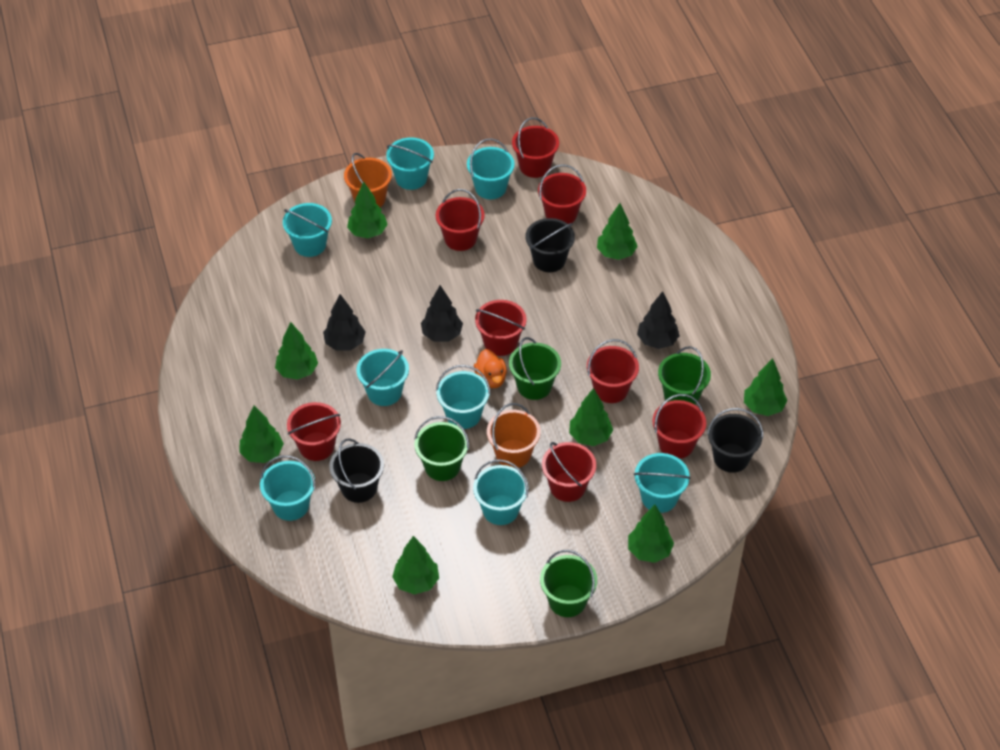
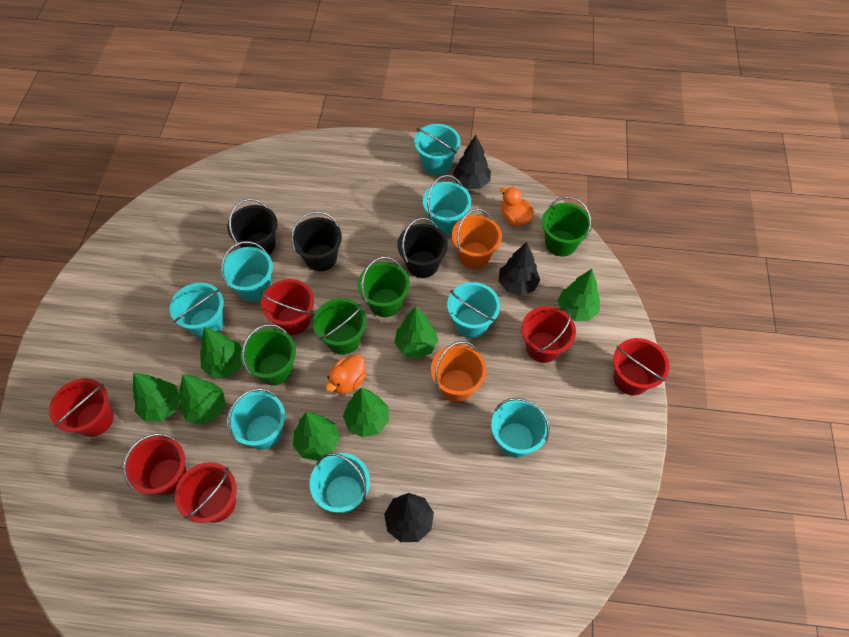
green tree: [239,406,284,463] [275,322,318,380] [347,182,388,238] [392,536,439,595] [569,388,613,446] [597,203,637,260] [628,505,674,563] [744,358,787,416] = 8 -> [133,372,180,422] [179,374,225,424] [200,327,242,377] [293,412,340,461] [343,388,389,437] [394,306,438,359] [558,269,600,321] = 7
orange duck: [474,349,507,388] = 1 -> [326,354,366,394] [500,187,534,226] = 2
red bucket: [287,402,341,461] [436,189,485,251] [475,300,527,356] [512,117,559,178] [538,164,586,224] [542,442,596,502] [587,339,639,403] [652,394,706,459] = 8 -> [49,378,114,437] [123,433,187,495] [175,462,237,523] [261,279,314,335] [522,306,576,363] [613,338,669,396] = 6

